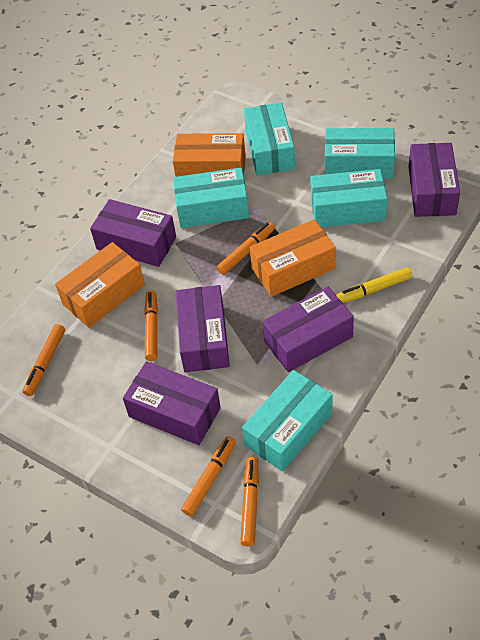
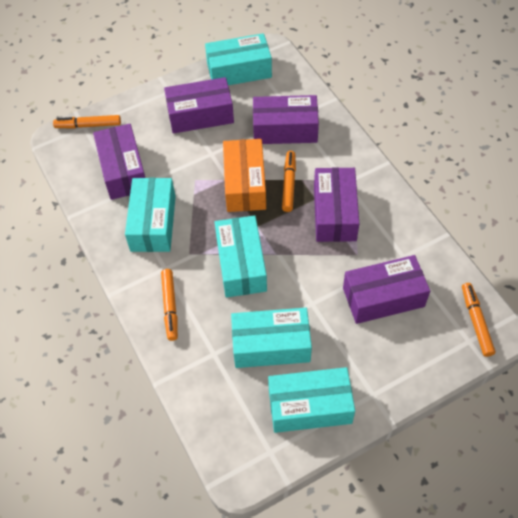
orange box: [55,242,145,328] [173,133,246,177] [250,219,336,297] = 3 -> [223,139,266,212] = 1
orange marker: [23,324,65,396] [144,290,158,361] [181,436,236,516] [217,222,275,275] [240,457,259,546] = 5 -> [53,115,121,128] [161,269,178,341] [282,151,296,212] [462,283,495,357] = 4
yellow marker: [336,267,412,303] = 1 -> none = 0

